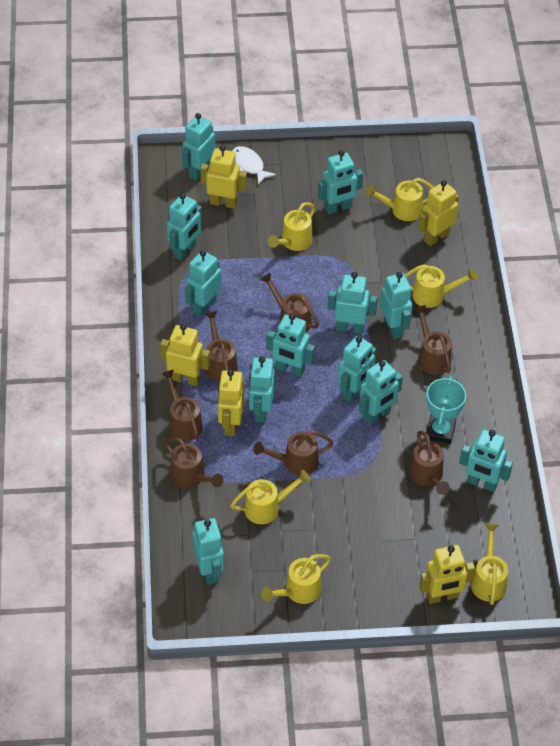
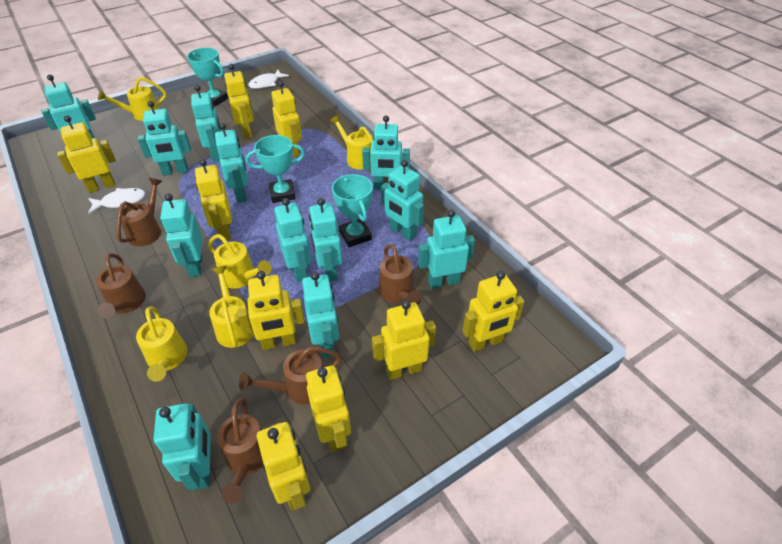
brown watering can: [162,370,203,441] [165,437,223,488] [205,311,238,381] [253,431,334,476] [260,273,319,332] [409,431,450,495] [413,305,452,374] = 7 -> [96,253,146,319] [116,178,162,246] [217,398,264,504] [239,347,342,405] [378,244,422,305] = 5
turquoise trophy: [426,376,466,444] = 1 -> [187,48,228,107] [246,135,305,203] [332,174,373,247] = 3
white fish: [232,146,276,185] = 1 -> [88,188,145,214] [248,70,289,89] = 2
yellow robot: [160,324,210,386] [200,145,247,209] [218,370,244,436] [418,180,459,246] [419,545,475,604] = 5 -> [57,115,116,193] [195,159,232,241] [224,64,254,139] [237,271,305,350] [257,422,310,510] [271,81,302,157] [306,365,351,452] [372,300,436,380] [462,271,525,352] = 9
yellow watering can: [230,470,310,524] [261,554,331,604] [268,202,315,251] [365,178,434,221] [405,264,477,308] [471,523,508,605] = 6 -> [98,77,166,121] [136,307,187,382] [208,234,272,289] [209,266,254,348] [330,115,374,169] = 5

